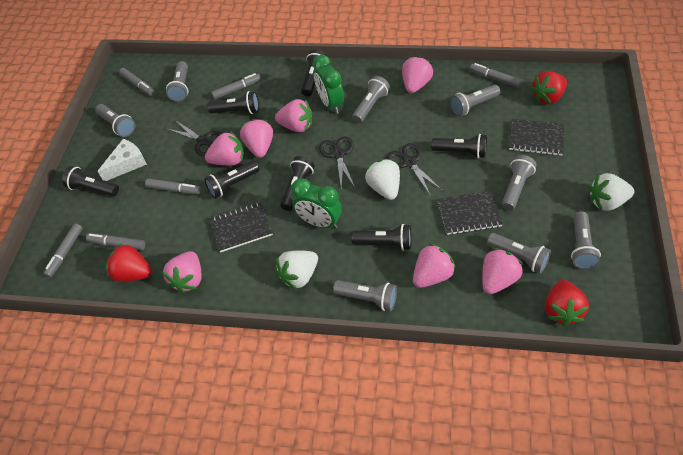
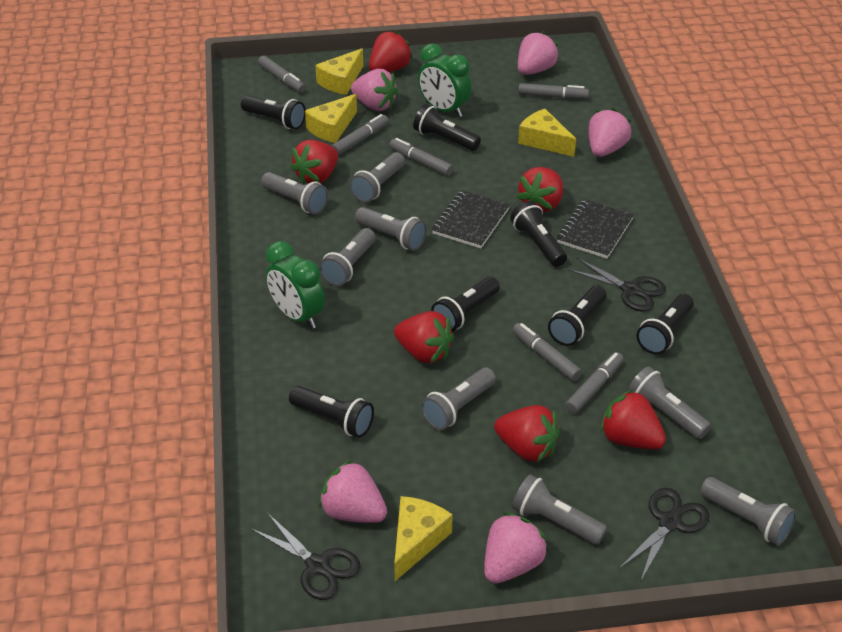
black notebook: [210,202,273,253] [438,191,503,235] [509,119,565,156] = 3 -> [432,190,510,248] [557,199,634,259] = 2
pink strawberry: [162,251,202,293] [205,131,244,166] [240,119,273,158] [275,99,312,132] [402,56,433,93] [413,243,456,288] [482,248,523,294] = 7 -> [319,460,387,523] [351,69,398,111] [484,512,548,584] [518,31,559,75] [588,108,631,157] = 5
red strawberry: [105,243,152,282] [530,71,567,104] [545,280,589,326] = 3 -> [290,140,338,185] [369,30,413,72] [394,311,454,364] [494,405,560,462] [517,167,563,212] [600,389,666,449] = 6
white cheese: [97,139,147,181] = 1 -> none = 0
white strawberry: [276,250,318,290] [365,159,400,200] [589,173,635,211] = 3 -> none = 0
yellow cheese: none = 0 -> [305,94,357,143] [315,48,364,95] [394,496,453,581] [518,109,576,157] = 4

